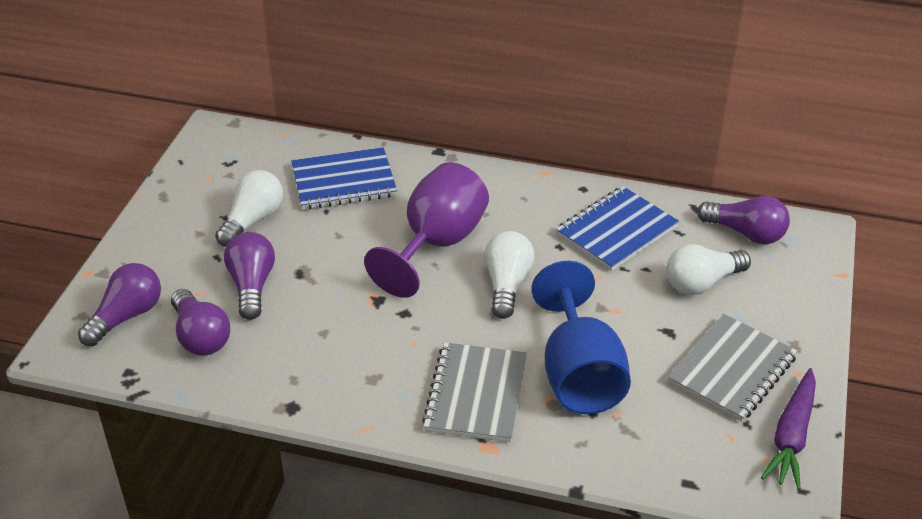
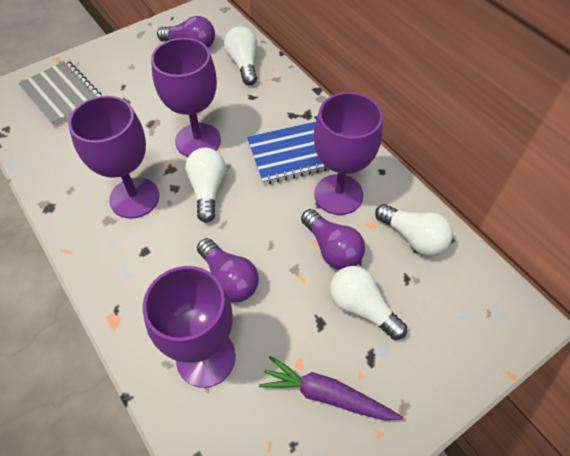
blue goblet: [531,261,631,414] = 1 -> none = 0
blue notebook: [291,147,397,210] [556,186,679,271] = 2 -> [247,122,328,184] = 1
grey notebook: [422,342,527,442] [667,314,797,422] = 2 -> [18,60,102,126] = 1
purple goblet: [364,162,489,298] = 1 -> [68,96,159,219] [143,266,236,388] [151,38,221,157] [314,92,383,215] = 4
purple light bulb: [78,263,161,346] [171,289,230,356] [224,232,275,320] [697,196,790,244] = 4 -> [157,16,215,48] [197,238,259,302] [301,209,365,270] = 3
white light bulb: [215,170,283,247] [484,231,535,319] [667,244,751,295] = 3 -> [185,148,226,223] [224,26,257,85] [330,266,407,340] [375,204,453,256] = 4

